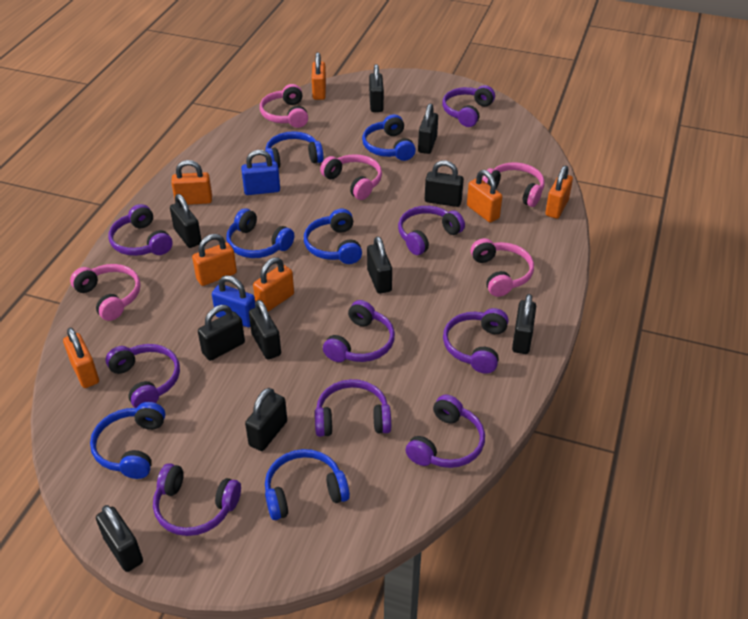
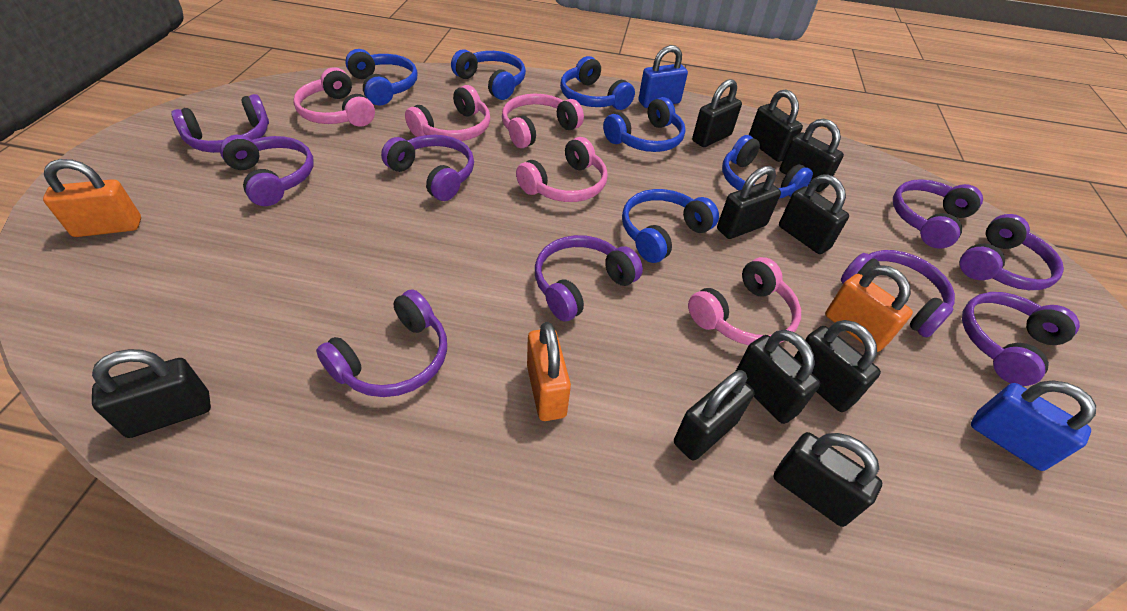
orange padlock: [63,328,99,388] [171,160,212,205] [192,234,237,286] [253,257,294,312] [312,52,326,100] [467,170,502,222] [545,166,573,219] = 7 -> [43,159,141,237] [527,322,571,421] [825,265,913,352] = 3

